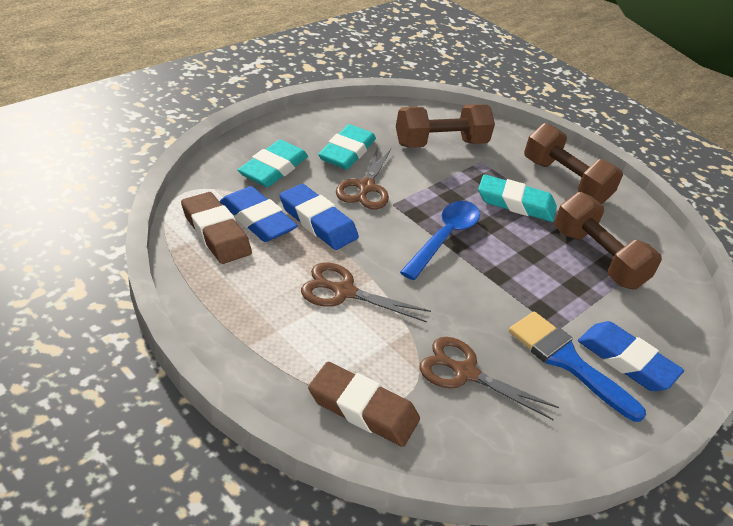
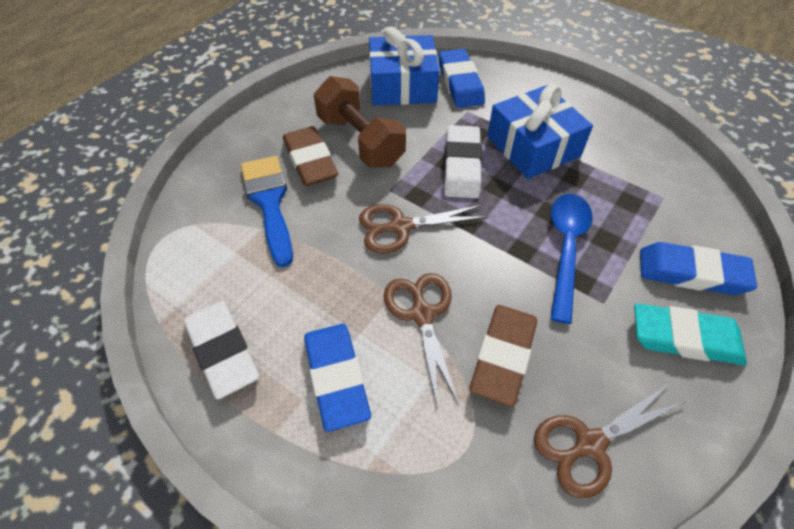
blue gift: none = 0 -> [369,27,439,105] [487,84,593,179] = 2
brown dumbbell: [396,104,495,148] [524,123,623,204] [554,192,662,290] = 3 -> [314,76,406,168] = 1
turquoise eraser: [238,140,308,187] [318,124,376,169] [478,174,557,222] = 3 -> [634,303,747,365] = 1
white eraser: none = 0 -> [184,301,259,400] [444,125,482,198] = 2

